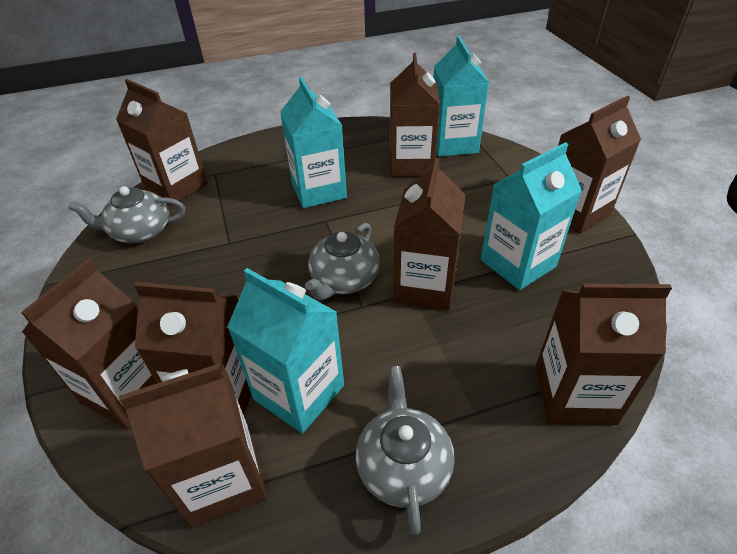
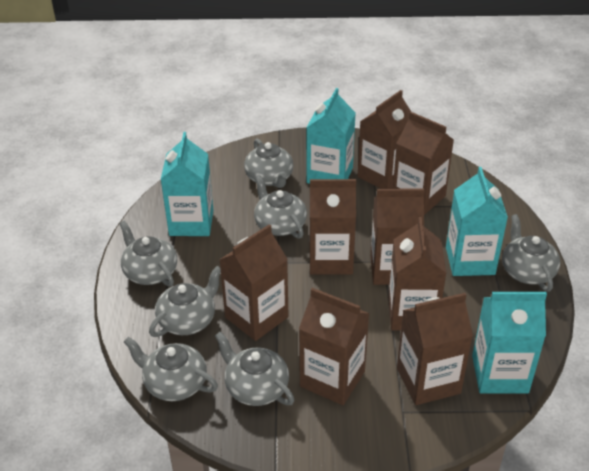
grey teapot: [68,186,185,243] [305,223,380,300] [356,366,455,535] = 3 -> [119,221,177,287] [124,337,218,401] [149,266,221,337] [215,332,294,406] [244,139,294,188] [254,175,307,239] [502,214,560,292] = 7

